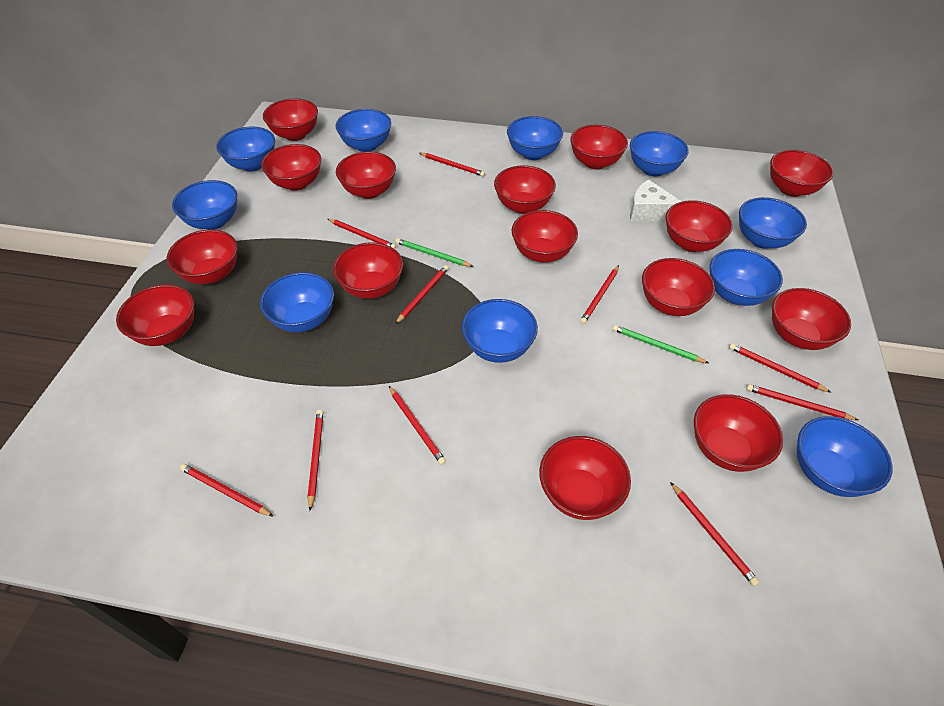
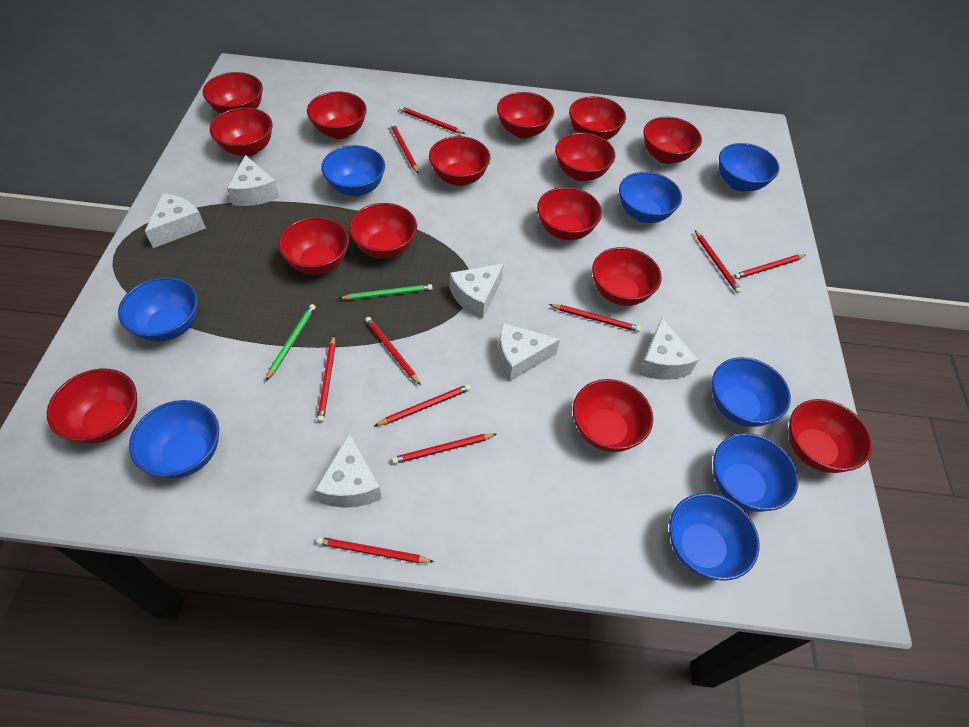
blue bowl: [172,180,237,230] [216,127,275,172] [260,272,334,332] [335,109,391,152] [462,299,538,363] [507,116,563,160] [630,131,689,176] [709,249,783,306] [739,197,807,249] [797,416,893,497] = 10 -> [118,277,198,342] [129,400,219,479] [321,145,385,196] [619,172,682,223] [669,493,759,581] [712,357,791,427] [713,433,798,512] [719,143,780,192] = 8
white cheese: [630,179,682,221] = 1 -> [145,193,206,248] [227,155,279,206] [315,433,382,508] [450,263,504,319] [499,323,560,381] [639,318,698,380] = 6

